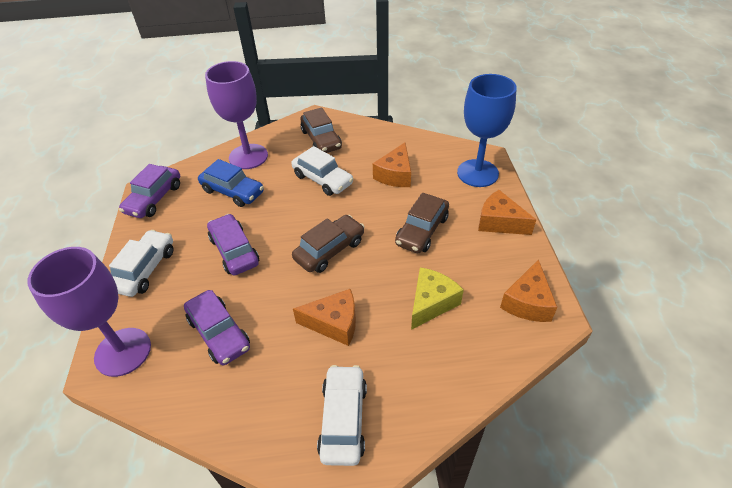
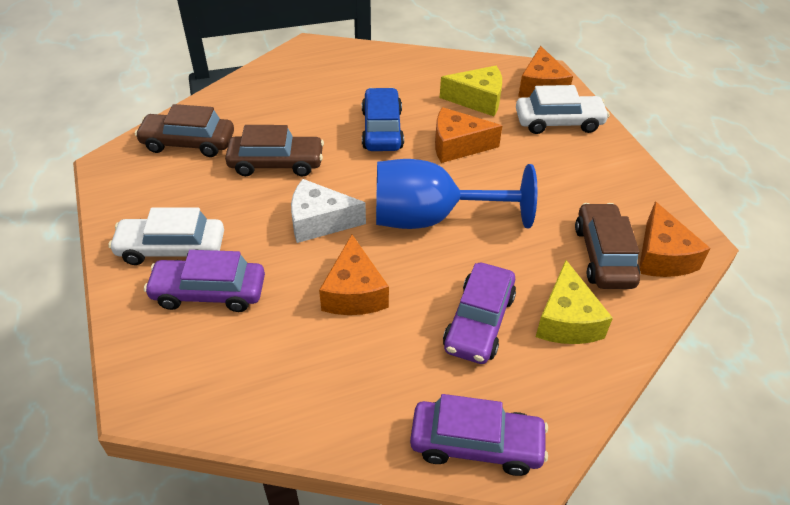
purple goblet: [27,247,151,377] [205,61,268,169] = 2 -> none = 0
white car: [109,230,173,297] [291,146,354,196] [317,365,367,466] = 3 -> [109,207,224,265] [516,85,610,134] = 2
white cheese: none = 0 -> [291,179,366,243] = 1
yellow cheese: [411,267,464,330] = 1 -> [440,66,502,116] [536,260,613,344] = 2

